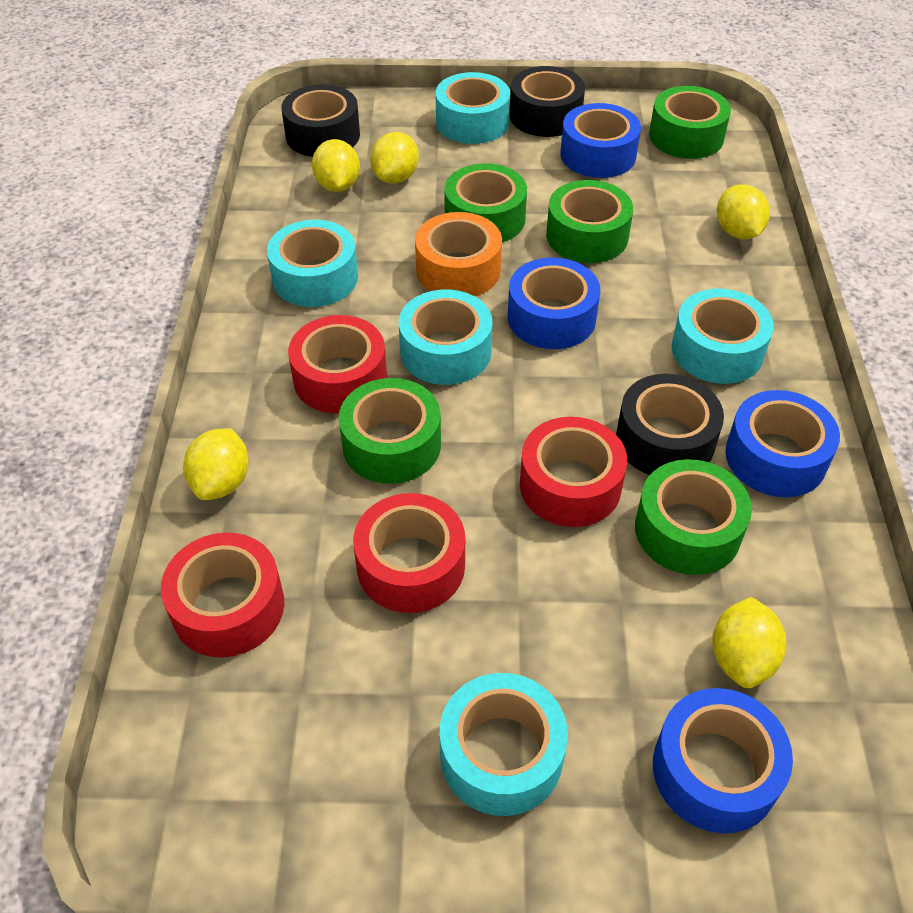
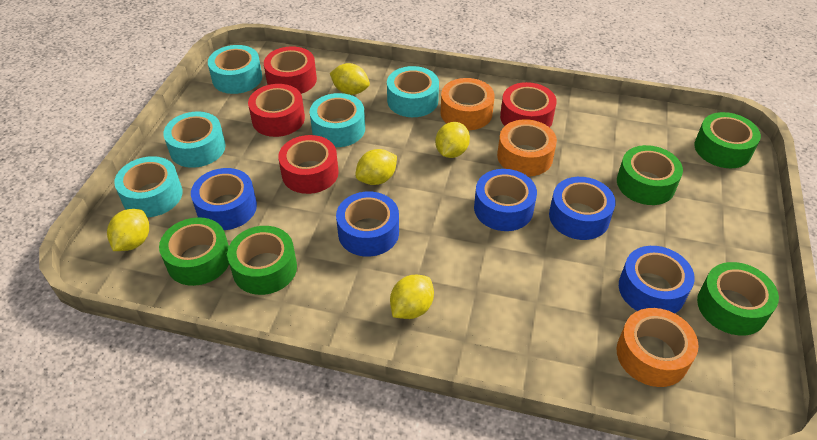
black tape: [281,84,360,157] [509,66,585,137] [616,374,724,475] = 3 -> none = 0
blue tape: [508,258,600,349] [560,103,641,178] [653,688,793,833] [725,390,840,497] = 4 -> [191,168,257,230] [336,192,399,257] [474,169,537,231] [549,177,616,240] [619,246,695,313] = 5
orange tape: [415,212,502,296] = 1 -> [440,78,495,130] [497,119,557,176] [617,308,699,387] = 3

